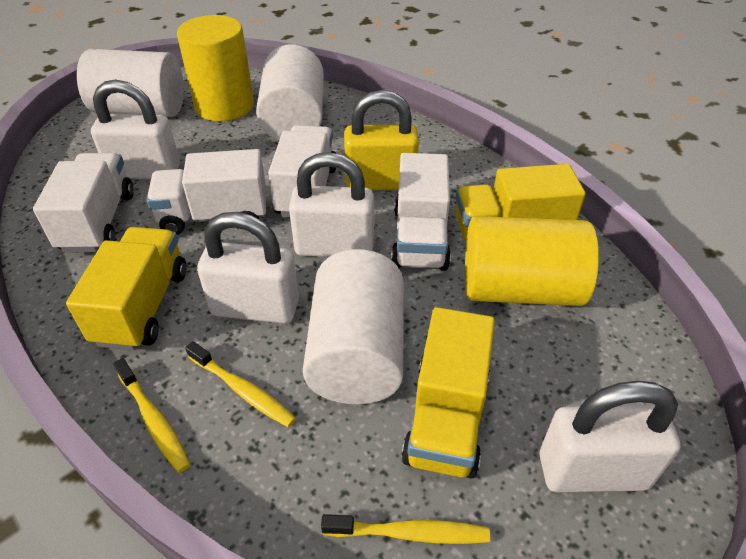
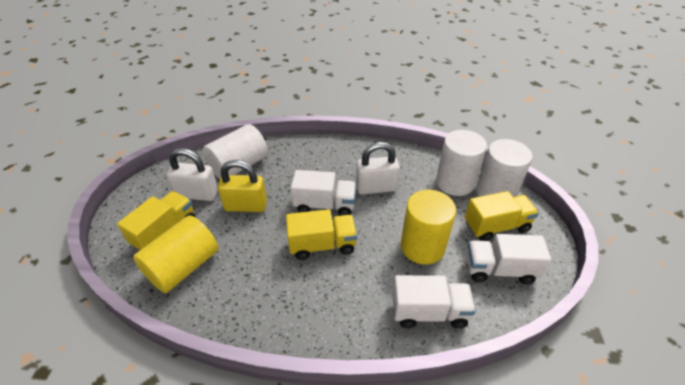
white padlock: [91,79,180,179] [197,212,299,324] [289,152,374,257] [539,381,680,492] = 4 -> [167,148,218,201] [356,142,400,195] = 2
white truck: [33,153,134,253] [146,149,266,235] [268,125,336,217] [391,153,451,271] = 4 -> [291,170,356,216] [392,275,476,329] [466,234,551,284] = 3
yellow toothbrush: [113,358,191,473] [185,341,296,427] [321,514,490,544] = 3 -> none = 0

